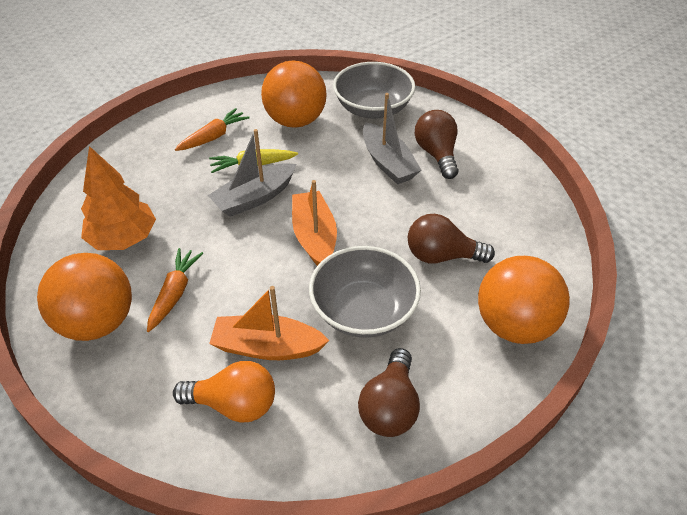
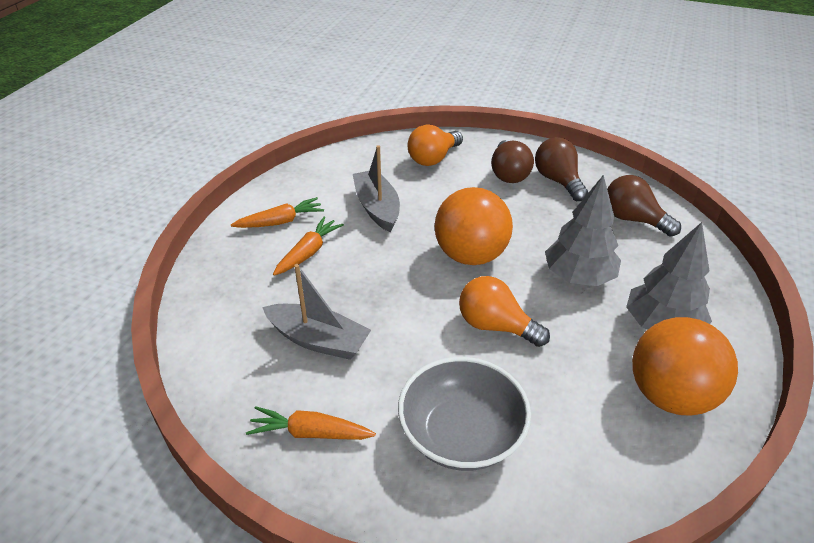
grey bowl: [309,246,421,338] [333,62,415,119] = 2 -> [398,357,531,471] = 1
grey tree: none = 0 -> [545,175,621,286] [626,222,712,330] = 2
orange ball: [37,253,132,341] [261,61,327,128] [478,256,570,344] = 3 -> [434,187,513,265] [632,317,738,416] = 2
orange boat: [209,286,330,360] [292,180,337,266] = 2 -> none = 0
orange carrot: [147,248,203,332] [175,108,250,151] = 2 -> [231,197,324,228] [246,406,376,440] [273,217,344,276] = 3
orange light bulb: [173,361,275,423] = 1 -> [407,125,463,166] [459,276,550,347] = 2
orange tree: [81,146,156,250] = 1 -> none = 0
yellow carrot: [209,149,298,173] = 1 -> none = 0

